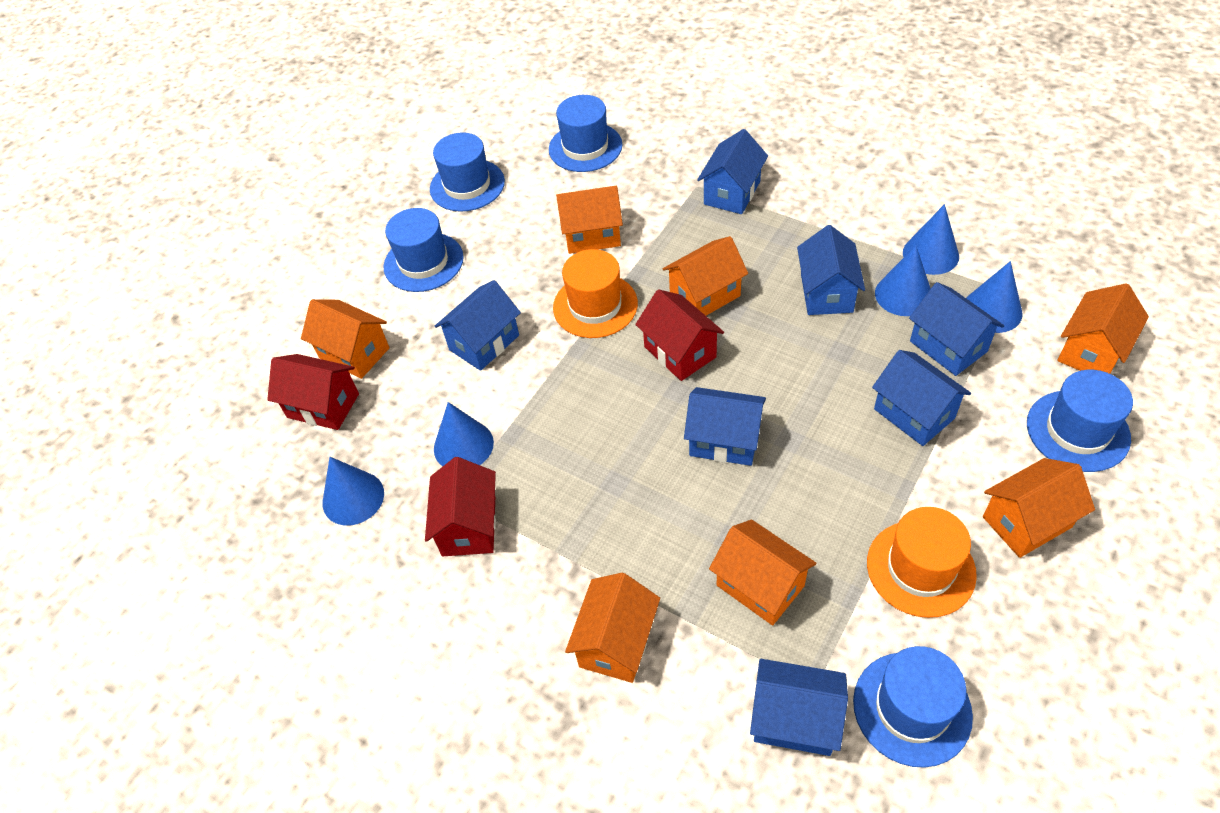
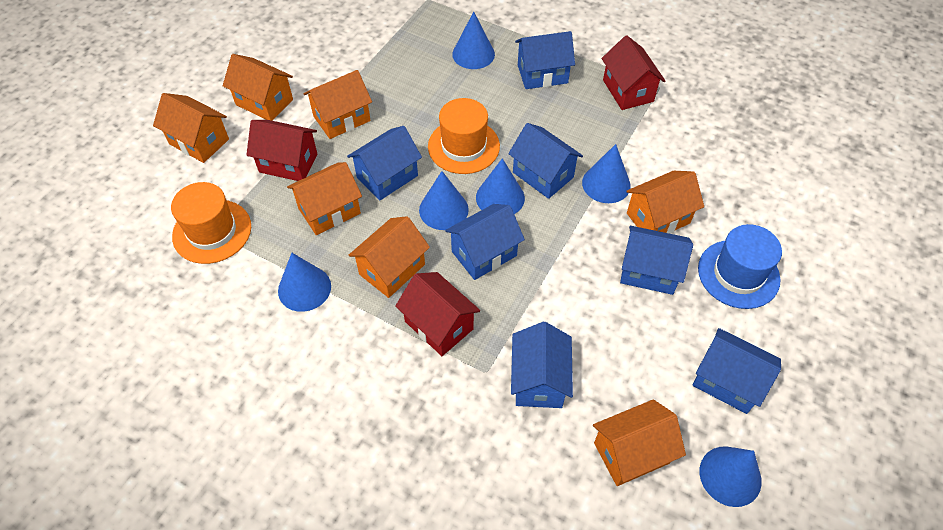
blue cone: [323,457,384,526] [434,402,494,466] [875,246,931,316] [903,204,959,275] [966,261,1023,333] = 5 -> [278,253,331,312] [419,171,469,230] [452,12,495,69] [476,158,525,214] [582,144,631,203] [700,446,762,507] = 6
blue hat: [383,208,464,292] [430,132,505,212] [549,95,622,172] [853,646,973,768] [1027,370,1133,472] = 5 -> [698,224,782,309] = 1

